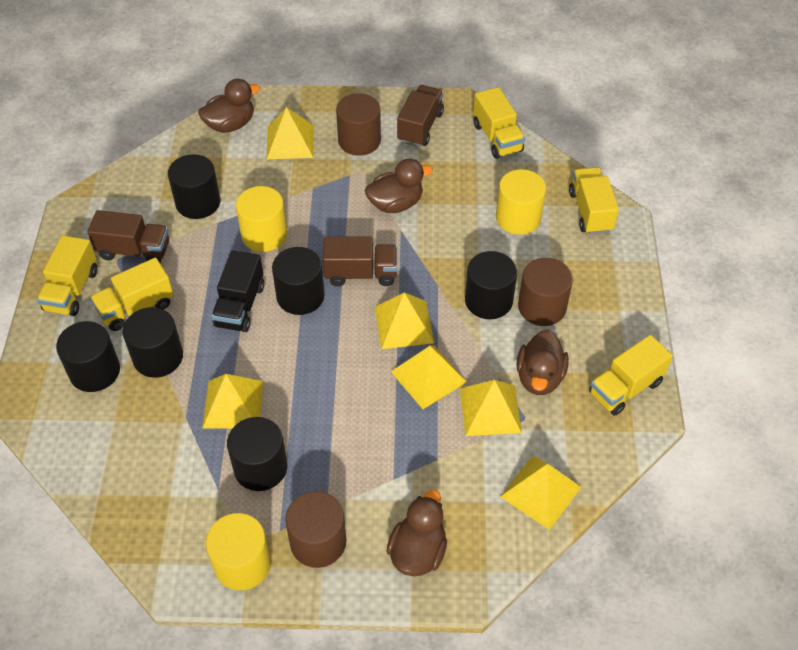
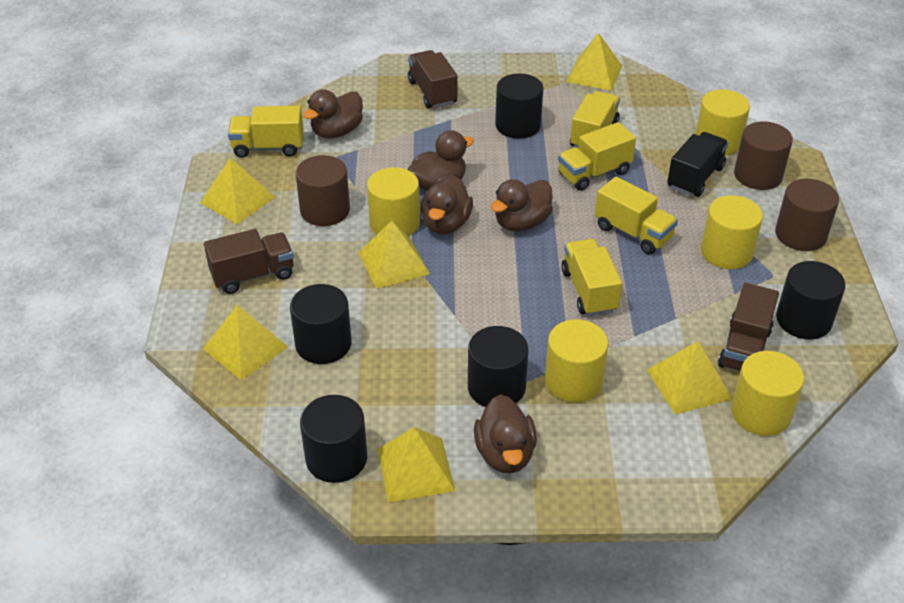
black cylinder: [56,321,120,392] [122,307,183,378] [168,154,220,219] [227,417,287,491] [272,247,325,315] [465,251,517,319] = 6 -> [290,284,352,364] [300,395,367,483] [468,326,529,407] [495,73,543,139] [776,261,846,340] = 5
brown duck: [198,79,260,133] [365,159,433,213] [387,490,447,576] [516,330,569,395] = 4 -> [303,89,363,138] [408,130,474,191] [421,176,473,234] [474,394,537,473] [491,179,553,232] = 5
yellow cylinder: [206,513,271,590] [236,186,287,252] [496,169,546,235] = 3 -> [367,167,420,236] [545,319,608,402] [696,90,750,156] [701,195,763,269] [731,351,804,436] = 5

